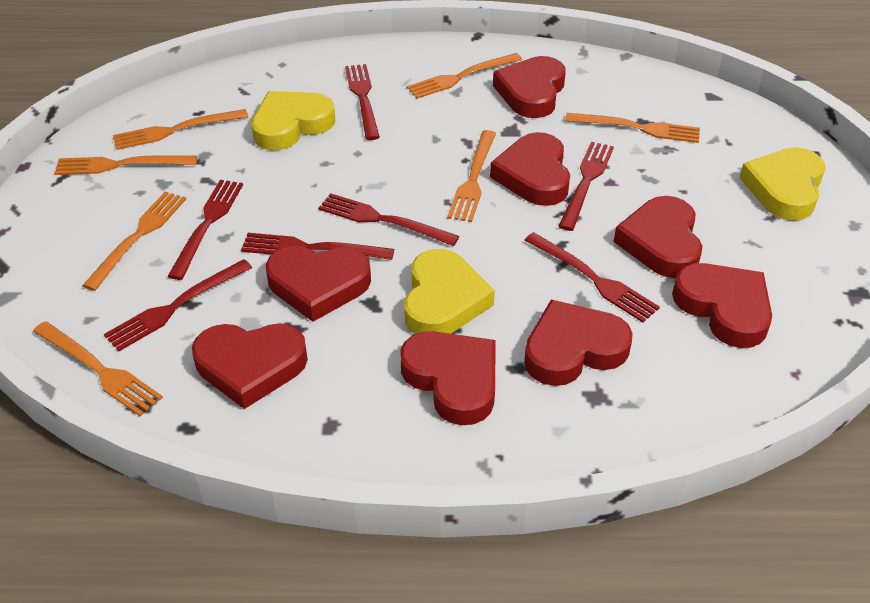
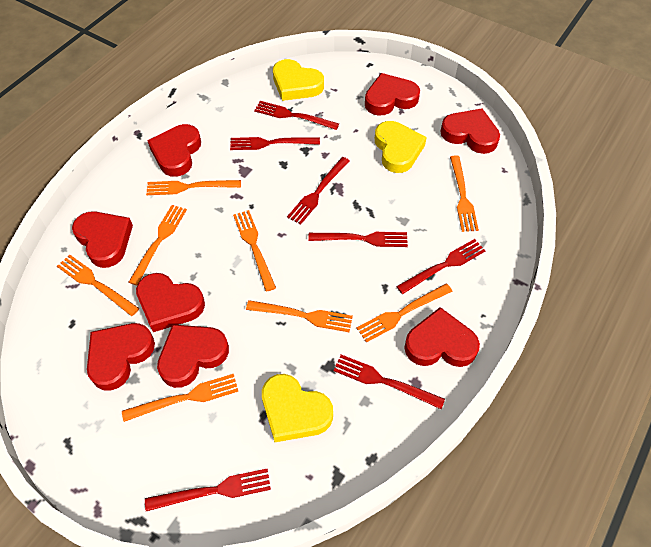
orange fork: [33,321,163,416] [54,155,197,175] [82,191,186,291] [113,109,248,150] [406,53,522,99] [447,130,496,222] [565,113,700,143] = 7 -> [57,255,139,316] [122,374,238,422] [129,205,187,285] [146,180,241,195] [233,210,276,291] [246,300,353,332] [357,284,453,343] [450,156,479,232] = 8

